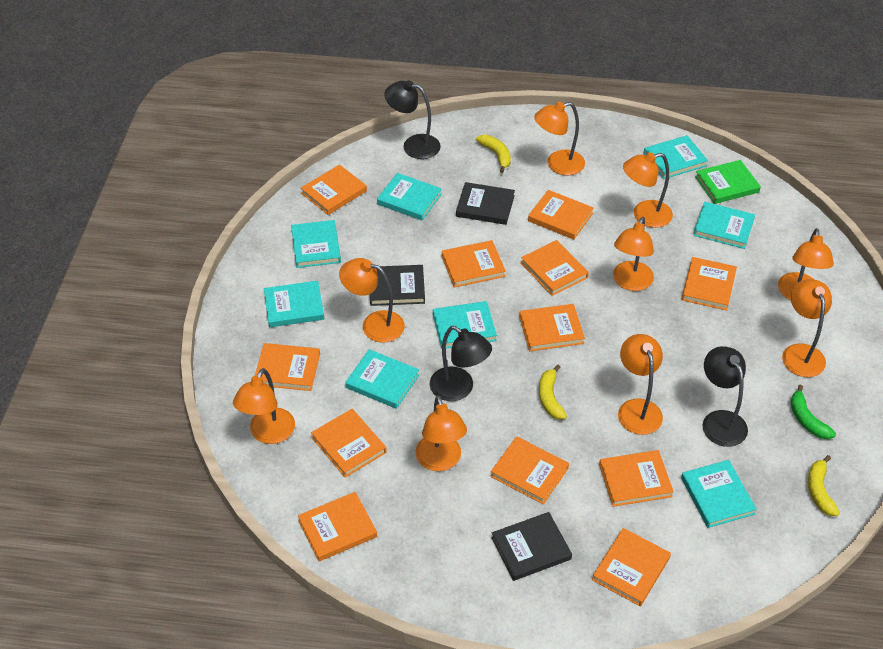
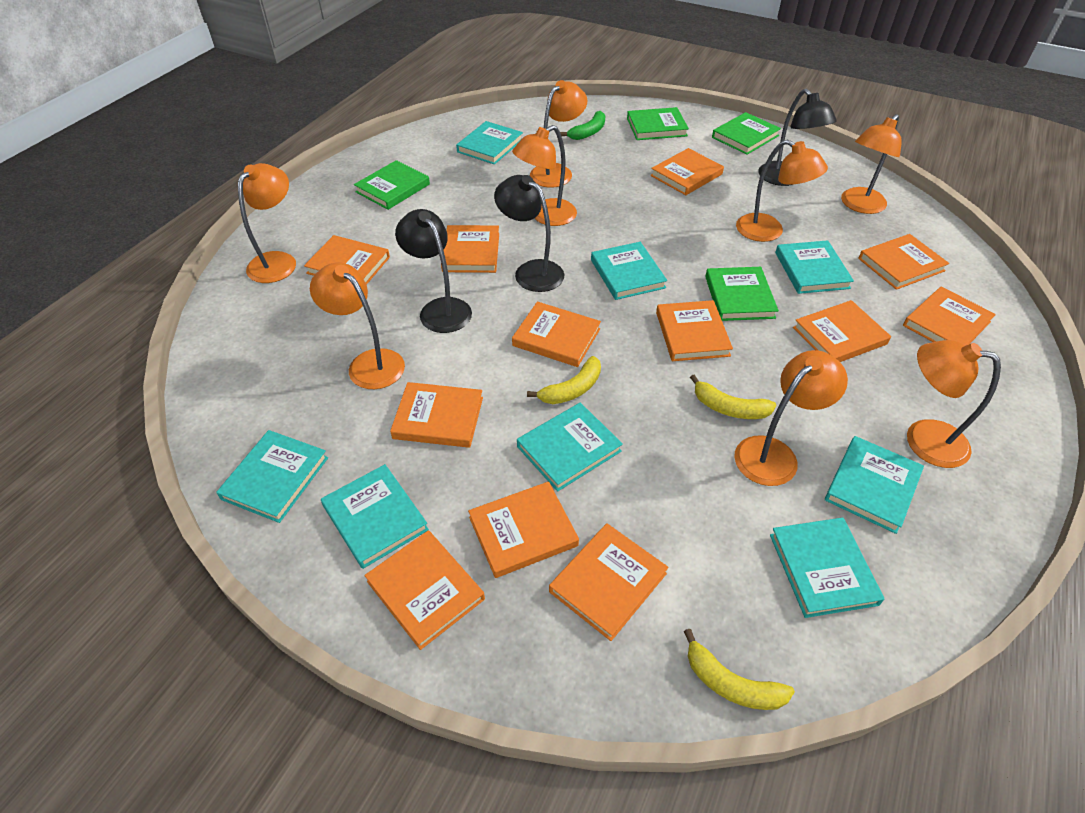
black book: [370,265,425,306] [456,182,515,225] [491,512,572,581] = 3 -> none = 0
green book: [695,160,761,204] = 1 -> [354,160,430,210] [627,107,689,140] [705,267,779,321] [712,112,781,155] = 4
orange lamp: [233,368,295,444] [339,258,405,343] [415,395,467,471] [534,102,585,175] [613,217,654,291] [618,334,663,435] [623,152,673,228] [778,228,834,300] [782,279,832,377] = 9 -> [238,163,296,283] [310,262,405,389] [512,125,577,226] [530,80,587,188] [734,350,848,486] [736,140,828,242] [841,114,902,214] [907,340,1001,468] = 8

